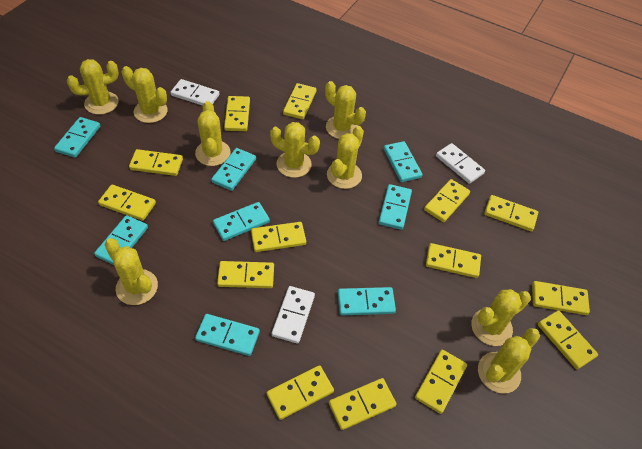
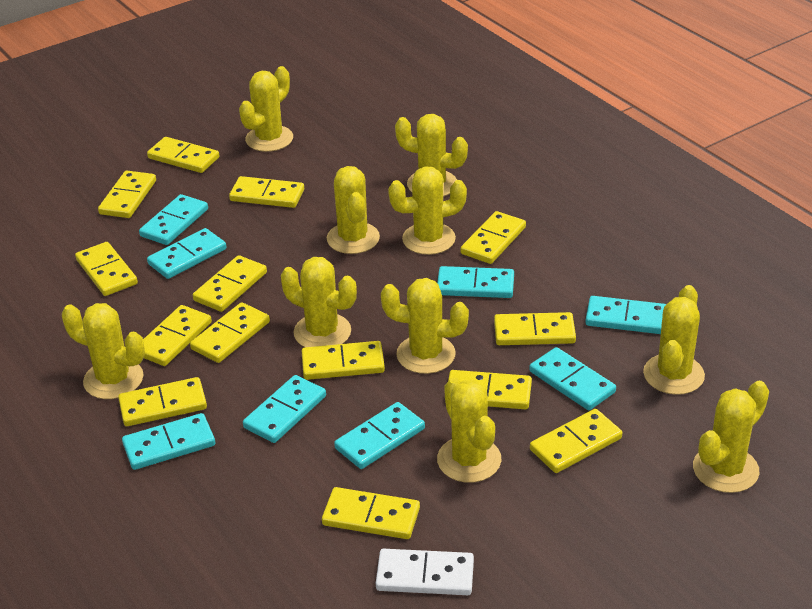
white domino: [171,79,220,106] [272,286,315,344] [436,143,485,184] = 3 -> [376,549,474,595] = 1
yellow cactus: [67,59,119,115] [105,238,158,305] [122,66,168,123] [195,101,231,166] [270,122,320,178] [325,81,366,139] [327,126,364,189] [471,289,531,346] [478,328,540,393] = 9 -> [62,303,145,399] [239,66,293,152] [281,257,357,347] [327,166,380,254] [381,278,469,374] [388,166,467,255] [395,114,468,197] [437,378,501,483] [643,285,705,395] [693,381,769,493] = 10

